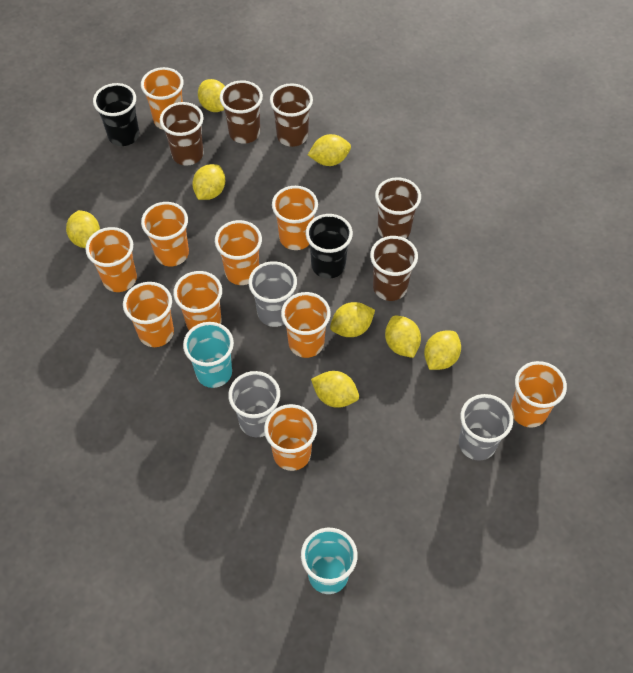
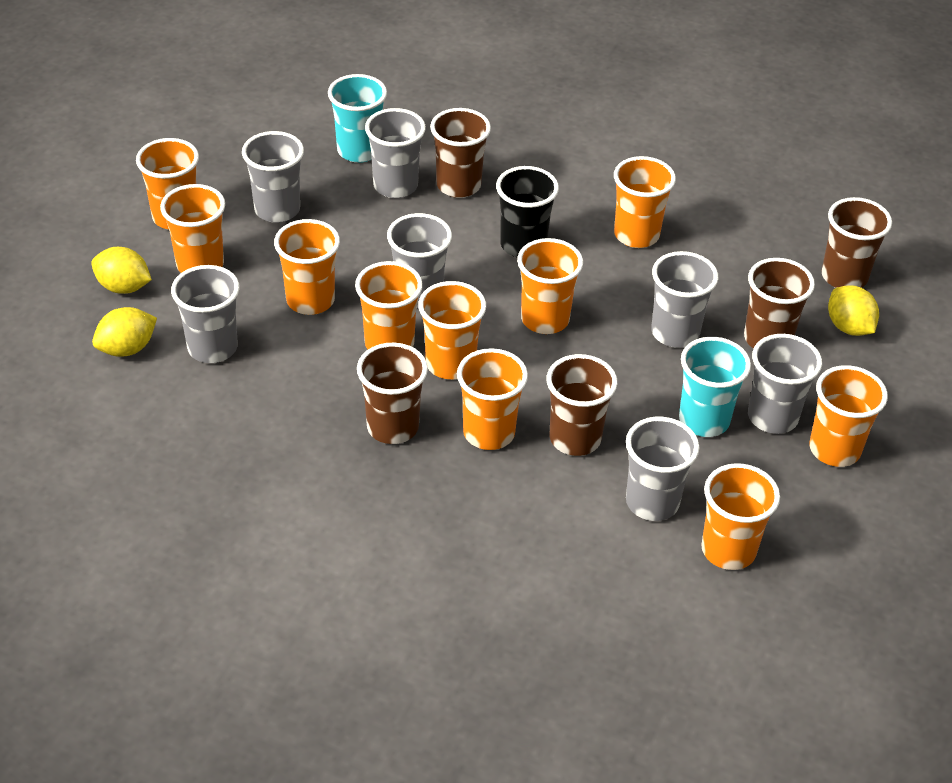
black cup: [93,83,139,146] [306,214,353,279] = 2 -> [496,166,559,258] = 1
grey cup: [228,371,280,437] [249,261,297,327] [459,394,513,461] = 3 -> [171,265,239,363] [242,131,304,223] [365,108,426,198] [387,213,452,308] [626,417,700,521] [651,251,718,348] [748,334,822,434] = 7
yellow lemon: [66,210,100,248] [192,164,225,200] [198,79,225,112] [308,134,351,166] [311,371,359,408] [330,302,375,337] [385,315,421,358] [424,331,461,370] = 8 -> [91,247,152,294] [92,307,157,357] [828,285,879,336] = 3

